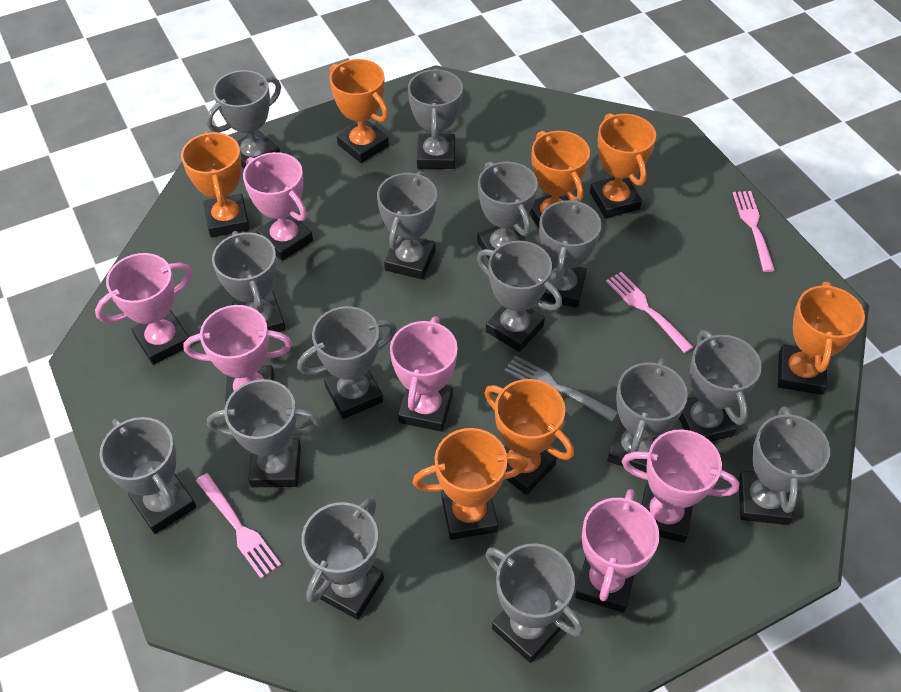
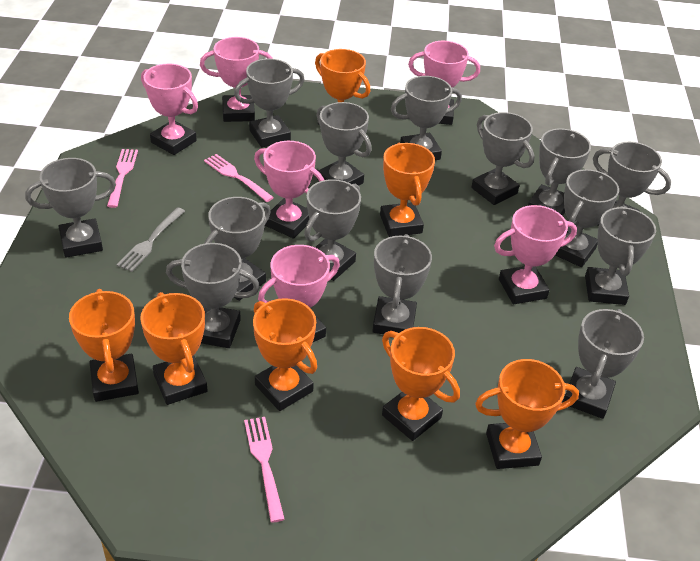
grey trophy: [100,417,196,534] [206,70,281,169] [207,379,321,487] [212,231,286,332] [297,306,397,419] [301,497,384,620] [377,171,437,280] [408,68,463,169] [477,161,538,260] [477,241,562,352] [486,543,584,663] [539,198,601,308] [607,358,688,472] [679,330,762,441] [738,406,830,525] = 15 -> [25,158,116,258] [166,243,260,348] [204,197,271,301] [234,59,305,148] [304,179,361,281] [316,102,371,186] [372,234,432,334] [391,76,462,160] [471,112,535,205] [528,128,591,216] [555,169,619,267] [563,309,644,419] [585,206,656,305] [593,142,671,226] = 14

